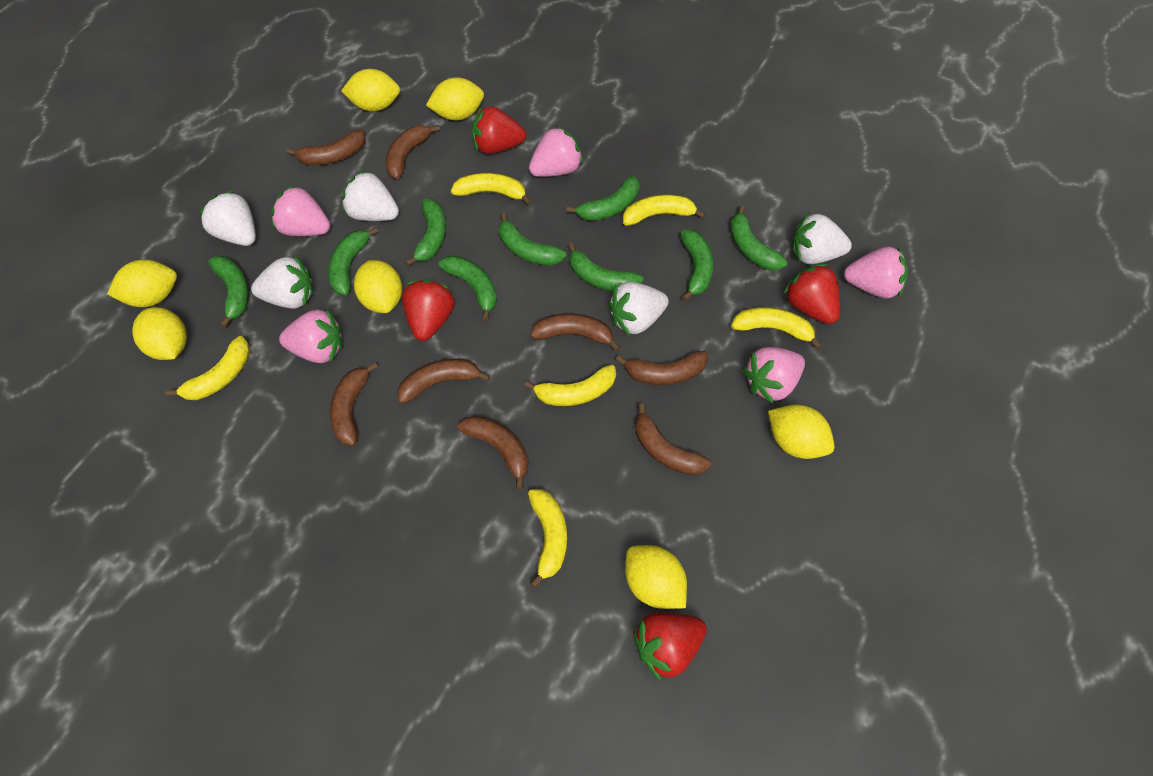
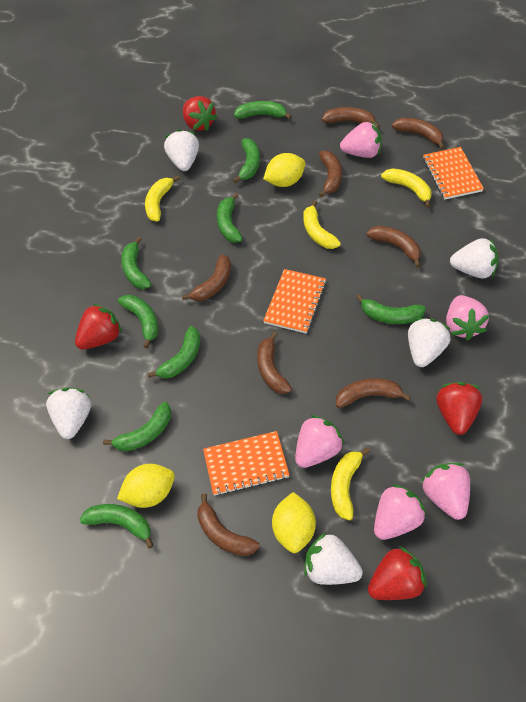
orange notebook: none = 0 -> [203,431,290,496] [263,269,326,333] [423,147,484,199] = 3
yellow banana: [166,336,250,400] [451,173,532,205] [524,365,616,406] [528,489,567,588] [623,195,706,226] [731,307,822,349] = 6 -> [145,175,180,221] [303,200,341,249] [331,448,370,521] [381,168,432,208] = 4
yellow lemon: [107,260,177,307] [132,307,187,360] [341,69,400,111] [354,260,402,313] [426,77,484,120] [625,545,687,609] [768,405,834,459] = 7 -> [117,464,175,508] [263,153,306,187] [272,492,316,553] = 3

